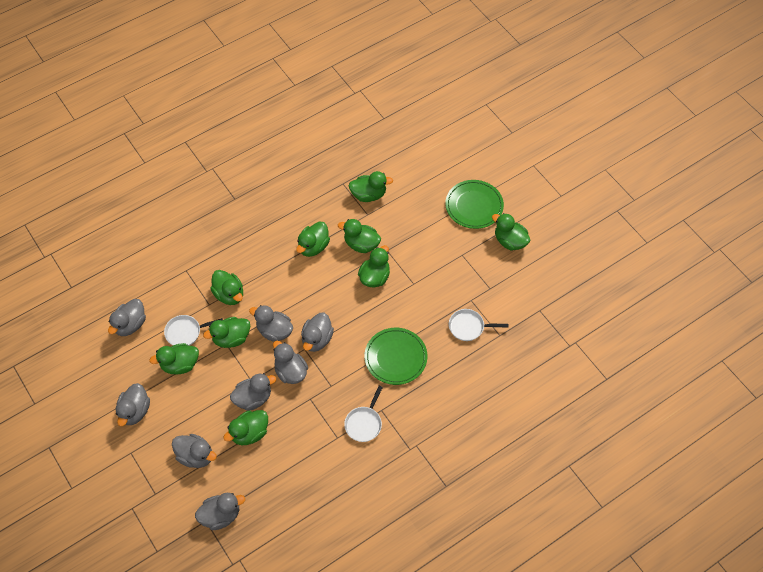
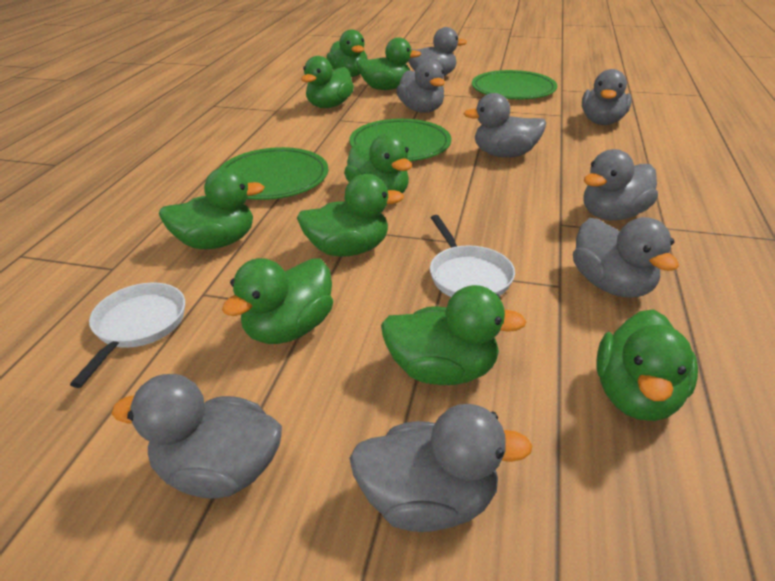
green plate: [364,328,427,385] [445,180,504,229] = 2 -> [218,147,328,200] [350,119,451,161] [472,70,557,99] = 3
white pan: [164,315,223,346] [344,386,383,442] [449,309,508,341] = 3 -> [70,283,185,388] [430,215,515,297] = 2

